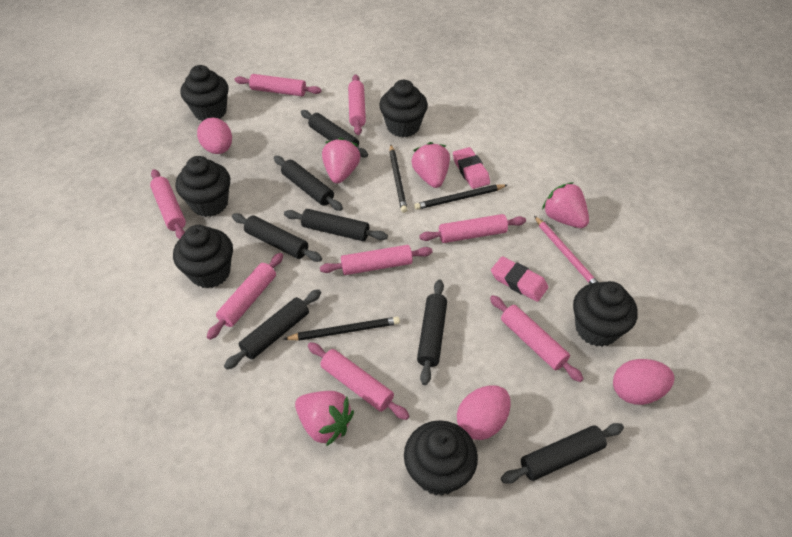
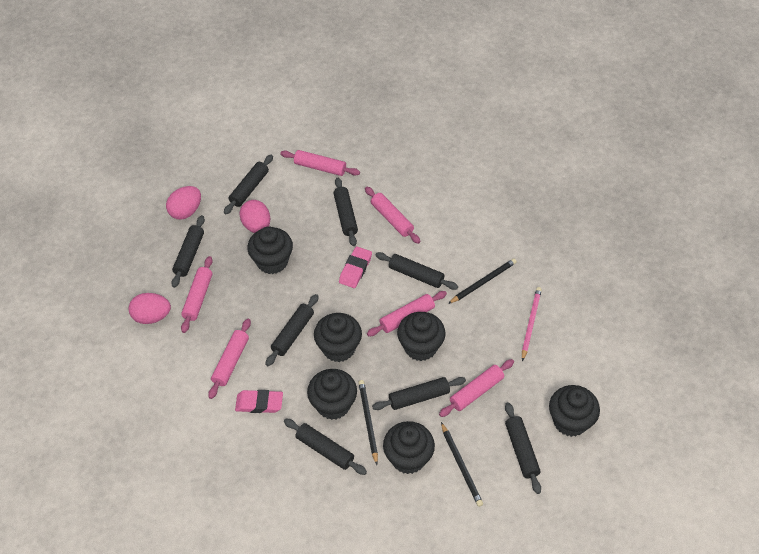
black rolling pin: [224,289,321,369] [232,213,322,262] [274,156,343,211] [284,209,388,241] [301,110,368,158] [417,280,447,385] [501,423,624,484] = 7 -> [171,215,205,288] [224,155,273,215] [265,294,319,366] [284,419,367,475] [333,178,358,246] [372,377,466,410] [375,252,458,290] [505,402,541,494] = 8
pink rolling pin: [150,169,186,239] [207,253,283,340] [235,74,321,96] [308,342,409,420] [320,245,433,275] [348,75,366,135] [419,214,526,243] [490,295,584,382] = 8 -> [181,256,213,333] [208,319,251,399] [280,150,360,176] [365,187,420,244] [367,291,447,336] [439,359,514,417] = 6
pink strawberry: [295,391,354,446] [322,138,360,183] [411,142,450,188] [542,182,589,228] = 4 -> none = 0

